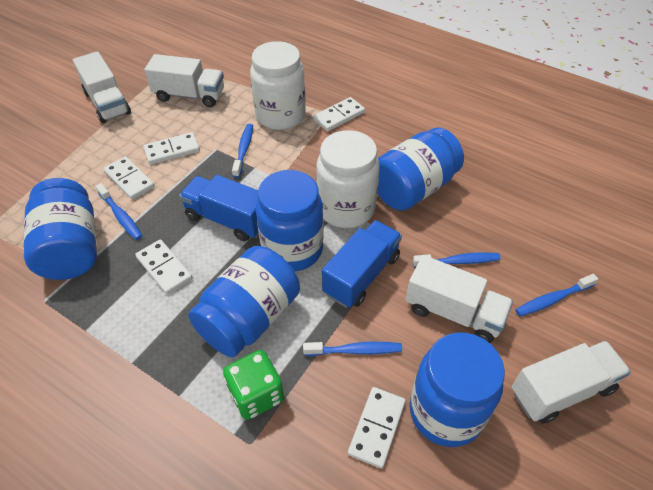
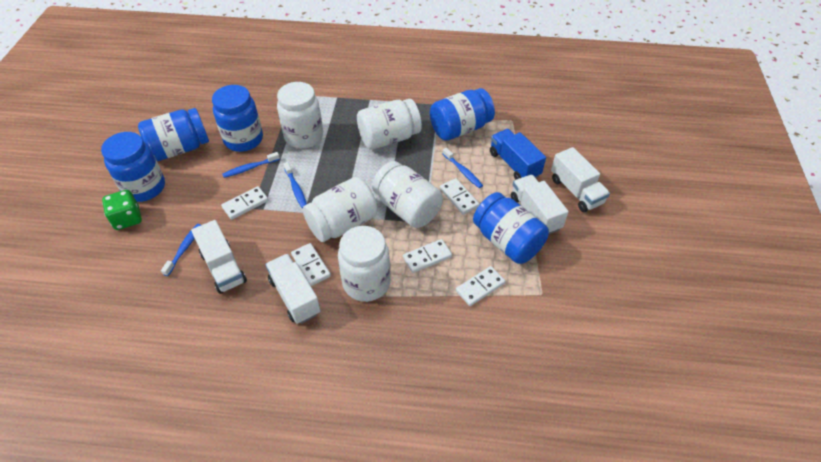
blue toothbrush: [96,183,142,240] [232,124,253,178] [303,342,402,356] [413,252,501,268] [515,274,598,316] = 5 -> [161,224,201,276] [222,152,280,178] [283,162,307,208] [443,148,483,188] = 4
blue truck: [179,175,259,241] [322,220,402,308] = 2 -> [490,129,546,180] = 1
white jar: [250,41,306,130] [316,130,380,228] = 2 -> [277,82,323,148] [303,177,378,242] [338,226,391,302] [357,99,422,150] [372,161,443,228] = 5

